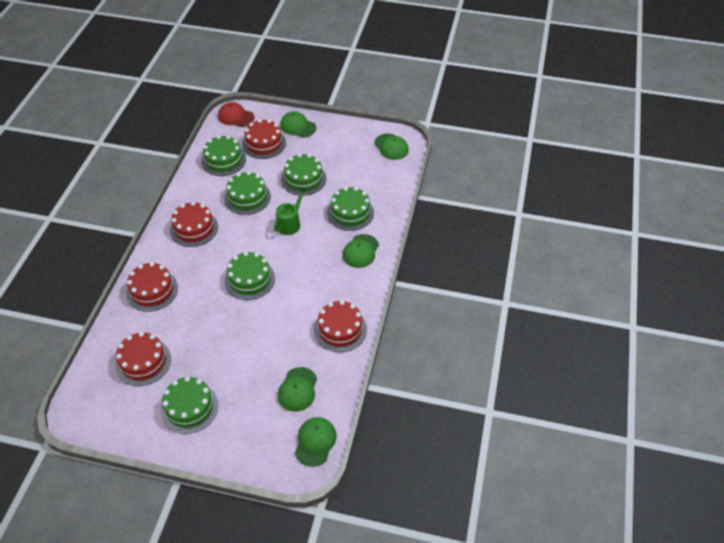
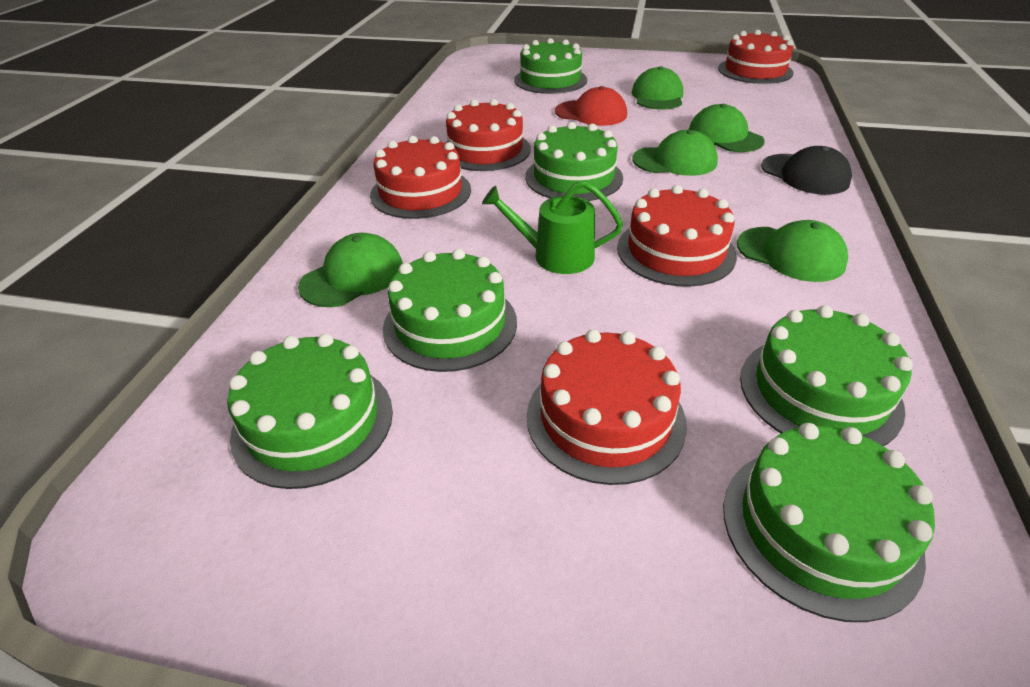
black cap: none = 0 -> [761,146,852,195] = 1

